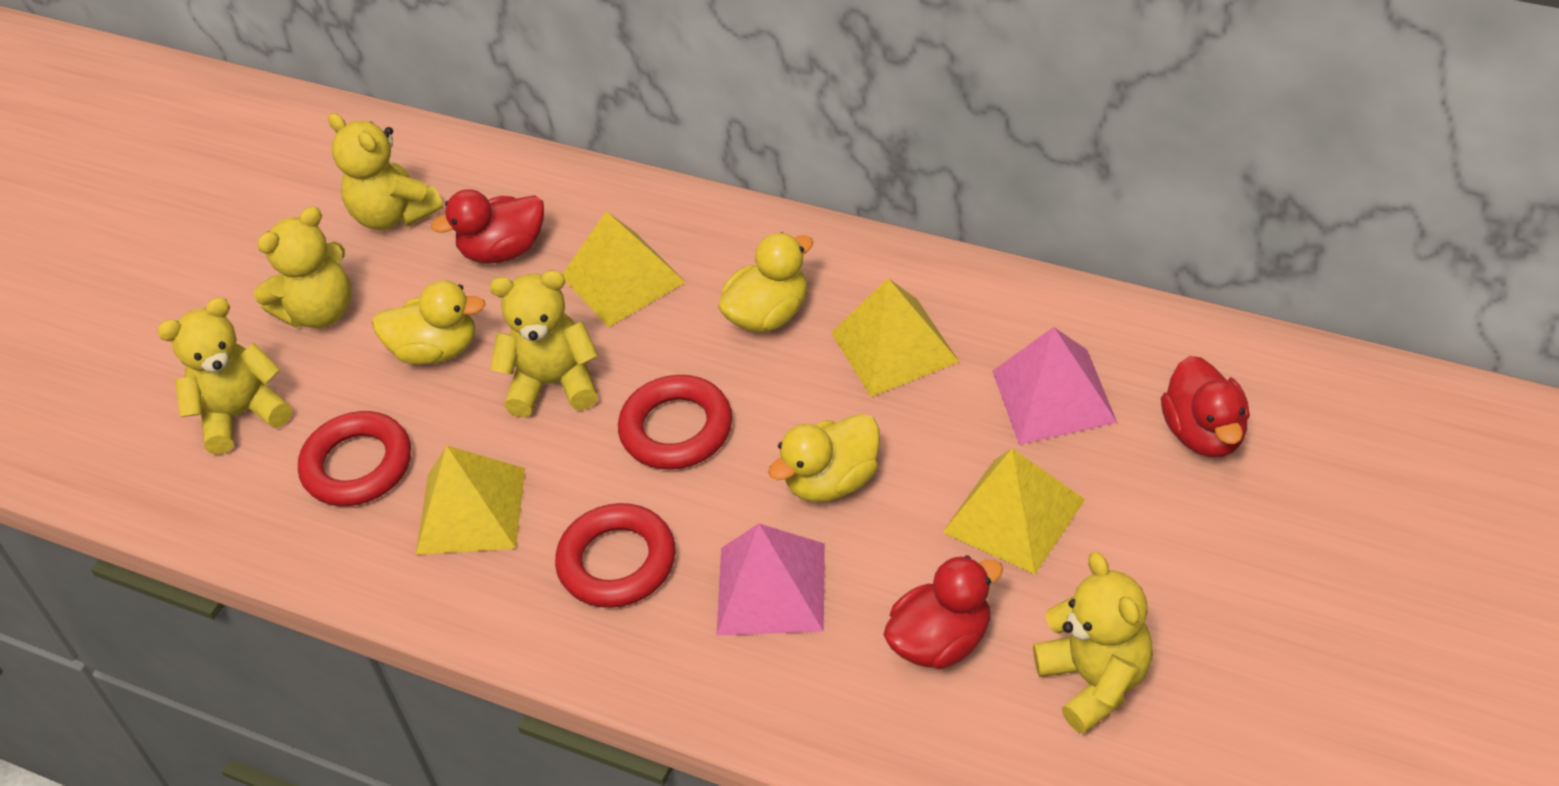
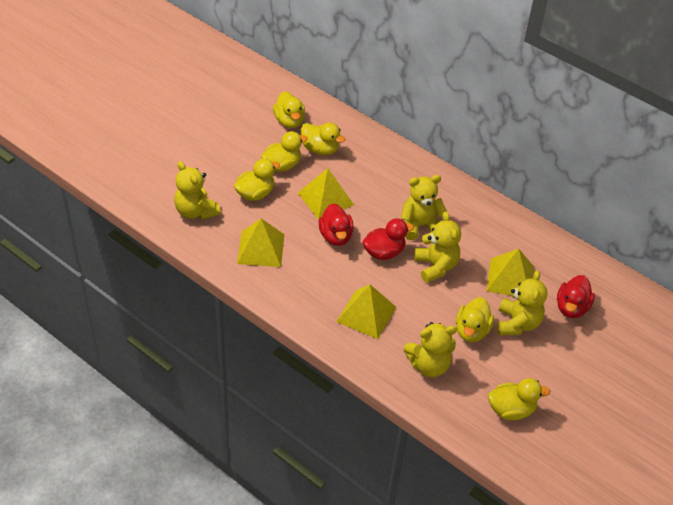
pink pyramid: [717,524,825,636] [992,327,1117,445] = 2 -> none = 0
red ring: [298,411,411,506] [555,503,675,608] [618,375,732,470] = 3 -> none = 0
yellow duck: [372,280,485,365] [718,232,813,333] [768,414,880,502] = 3 -> [234,159,280,201] [261,131,307,172] [273,91,305,128] [301,123,345,155] [456,297,494,342] [488,378,550,421] = 6

